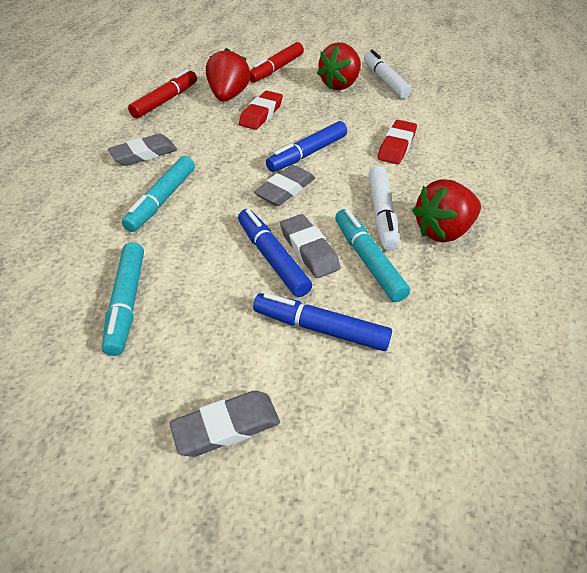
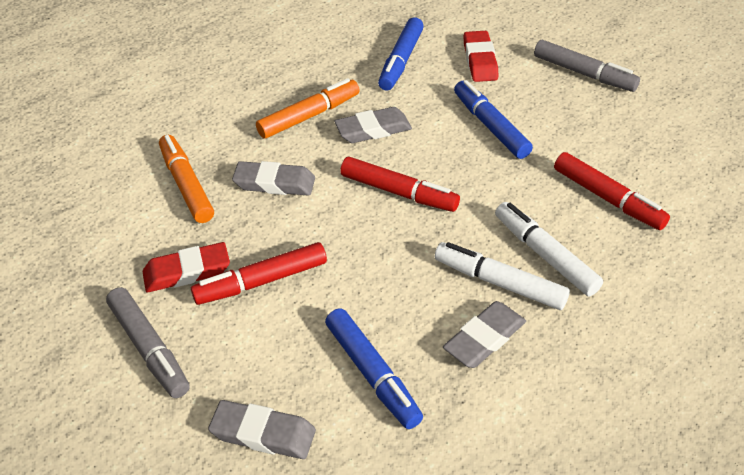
grey marker: none = 0 -> [106,287,189,398] [534,40,640,92] = 2
orange marker: none = 0 -> [159,135,214,223] [256,78,360,139] = 2
red marker: [128,69,197,119] [250,42,304,83] = 2 -> [191,242,327,305] [340,157,460,212] [554,152,670,230] = 3
red strawberry: [206,48,250,102] [317,42,361,90] [412,179,481,243] = 3 -> none = 0
turquoise marker: [102,242,144,356] [122,156,195,232] [335,209,410,302] = 3 -> none = 0

